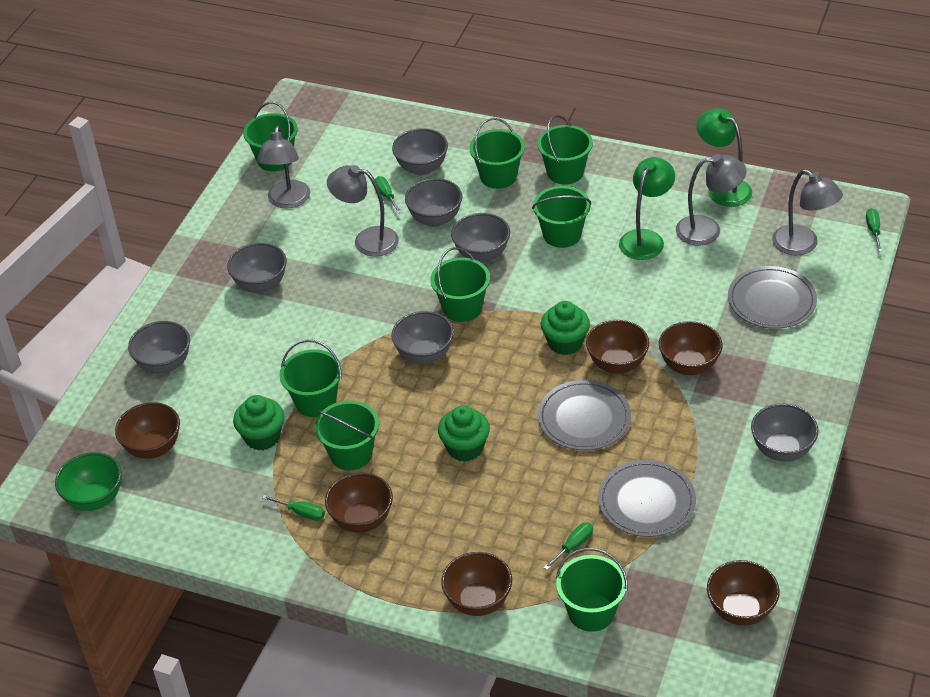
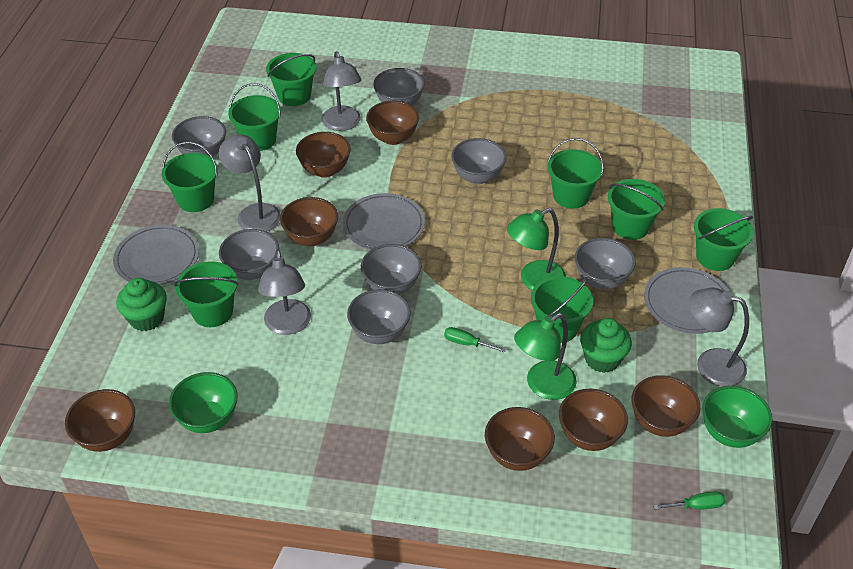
brown bowl: [115,402,180,459] [325,473,393,533] [441,552,512,616] [586,320,649,374] [659,321,723,375] [707,560,780,626] = 6 -> [65,389,135,452] [280,197,338,246] [296,132,351,178] [366,101,419,145] [485,407,555,471] [559,389,628,451] [631,375,700,437] = 7
green bowl: [55,452,122,511] = 1 -> [169,372,238,433] [702,386,773,448] = 2
green cupcake: [233,395,284,451] [438,405,490,462] [541,301,590,355] = 3 -> [116,278,167,331] [580,318,632,373] = 2
green screwdriver: [262,495,325,521] [375,176,402,214] [544,523,593,570] [866,208,882,252] = 4 -> [444,327,506,353] [653,491,726,510] = 2

